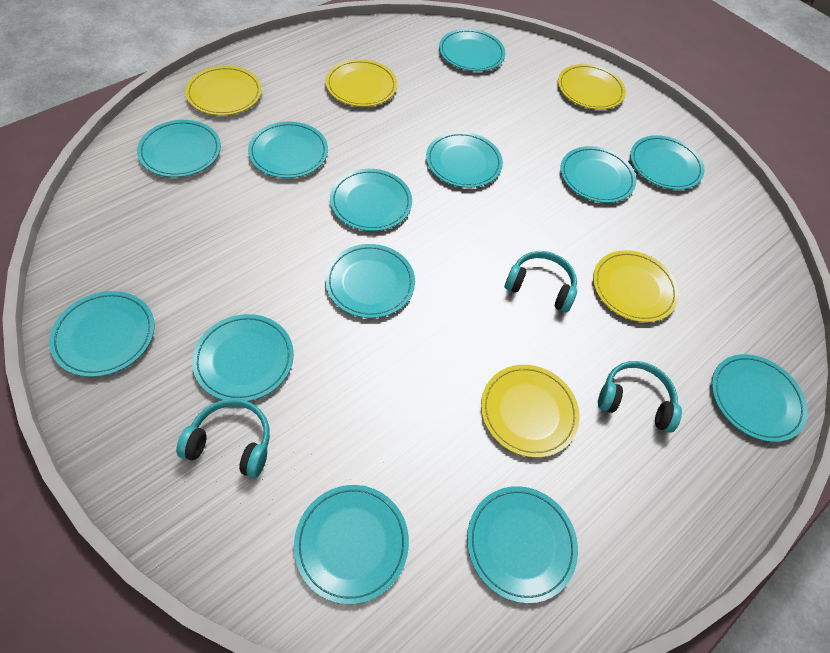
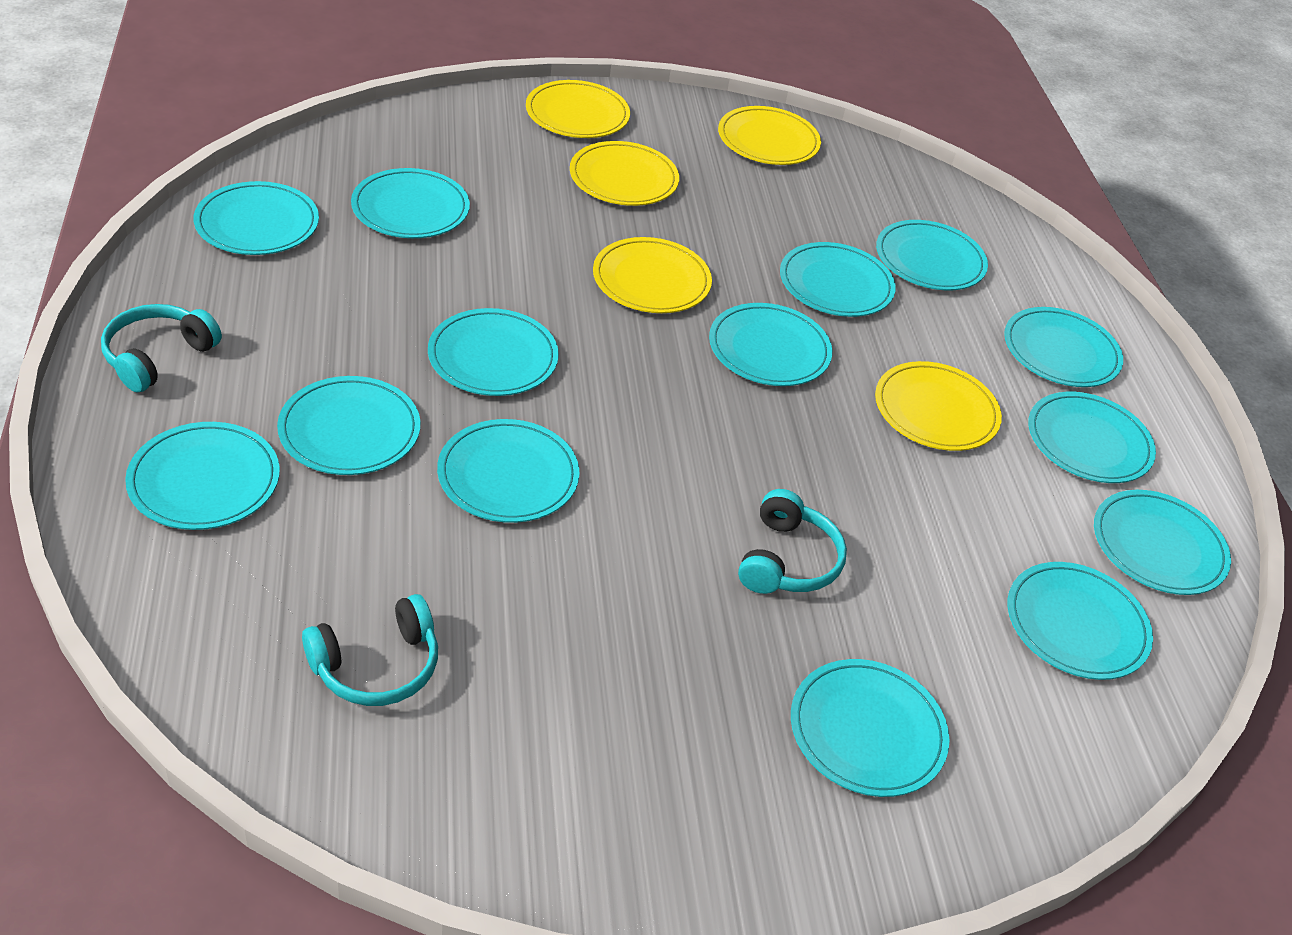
turquoise plate: [49,291,155,377] [137,120,221,177] [192,314,294,401] [248,121,328,178] [294,485,409,604] [325,244,415,318] [330,169,412,231] [426,132,503,188] [439,29,505,71] [467,486,578,603] [560,146,636,203] [630,135,705,190] [712,354,808,442] = 13 -> [125,422,280,530] [193,181,319,255] [277,376,420,475] [351,168,470,238] [428,308,559,396] [437,419,580,523] [709,303,832,386] [780,242,896,317] [791,659,950,797] [876,220,988,290] [1004,307,1123,387] [1008,562,1153,680] [1028,392,1156,483] [1094,490,1231,595] = 14

